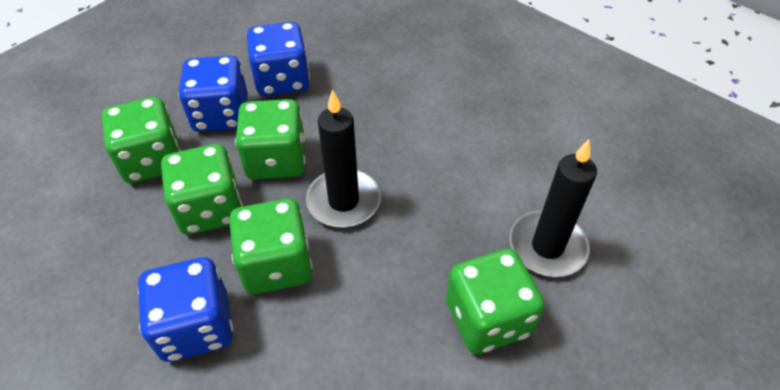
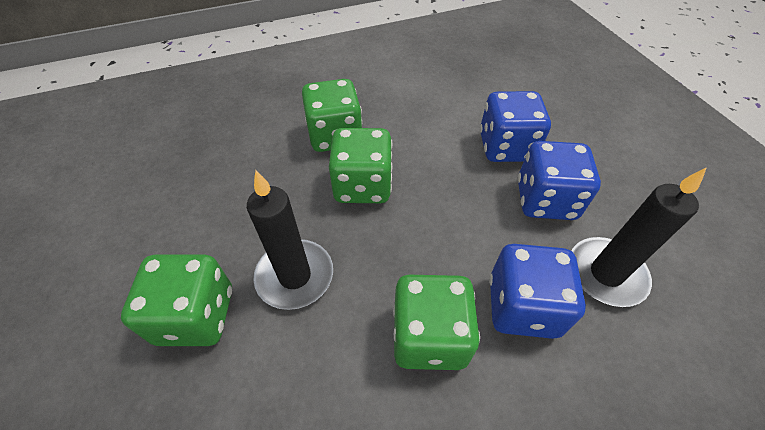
green dice: [102,97,181,183] [161,144,243,235] [229,198,313,294] [235,99,306,180] [446,249,544,354] = 5 -> [121,254,232,346] [302,79,362,152] [329,128,393,203] [393,275,480,370] = 4

